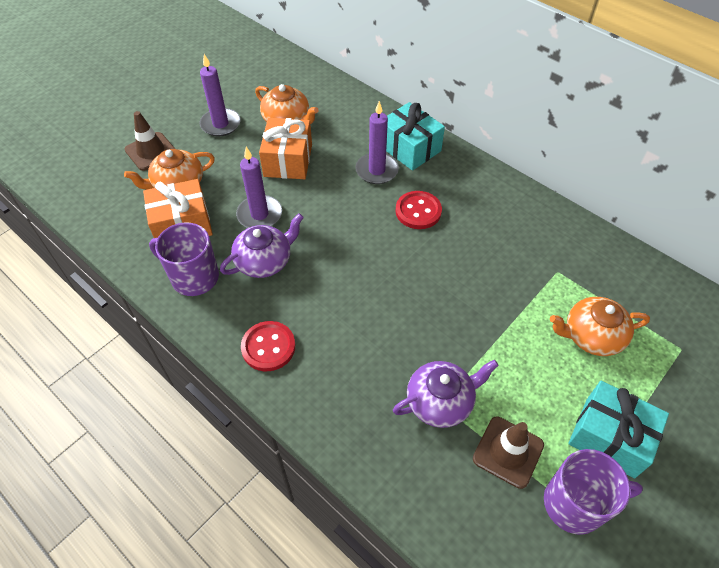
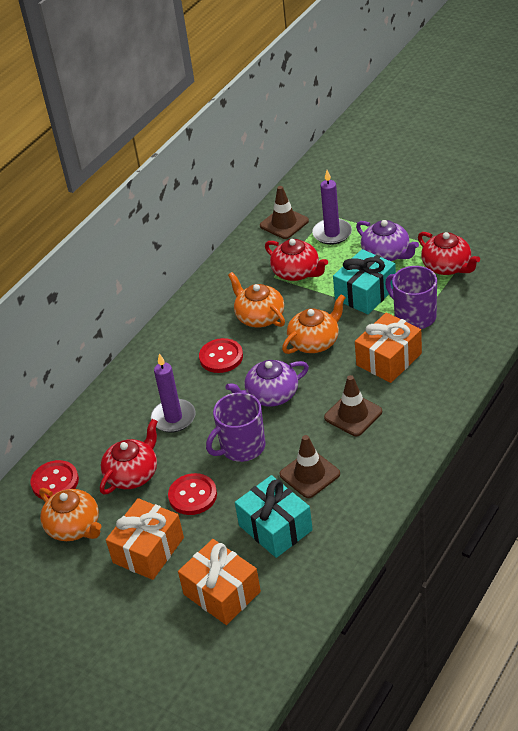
brown traffic cone: [125,111,175,171] [473,417,544,489] = 2 -> [260,186,309,239] [279,435,340,498] [324,375,382,436] = 3
orange gift: [143,179,213,238] [259,118,312,179] = 2 -> [106,498,184,580] [178,539,261,625] [355,312,422,383] = 3
purple candle: [200,54,241,137] [236,147,282,228] [355,101,399,184] = 3 -> [151,353,196,433] [312,170,352,245] = 2
red button: [241,321,295,372] [395,191,442,229] = 2 -> [31,460,79,499] [168,473,217,515] [199,338,243,373] = 3
red teapot: none = 0 -> [100,419,158,495] [265,239,328,281] [418,232,480,275] = 3

